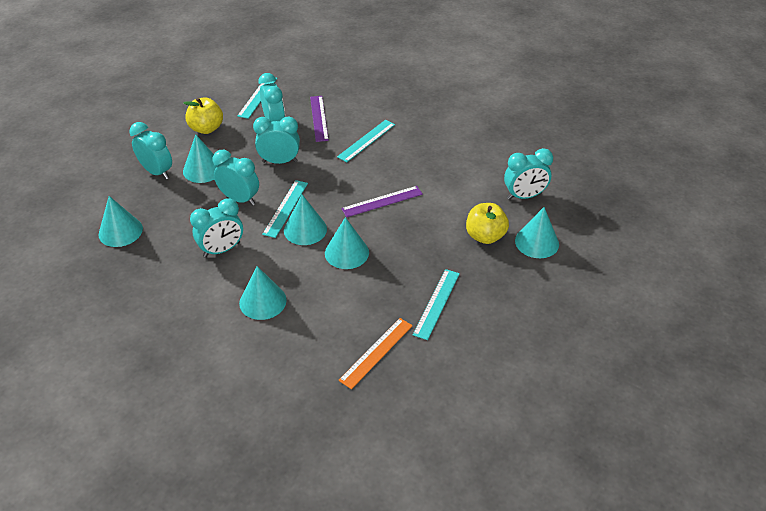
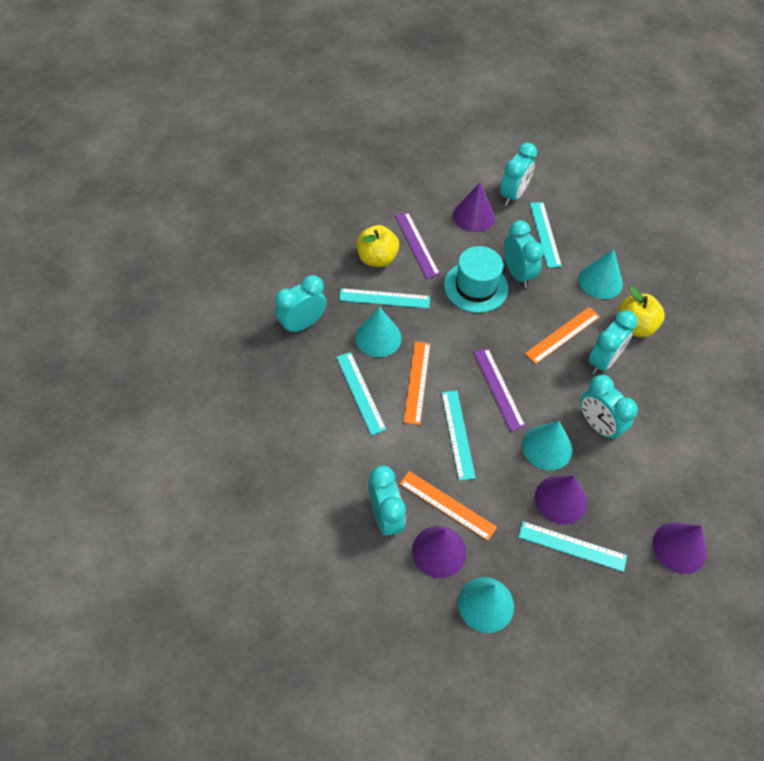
orange ruler: [338,318,413,389] = 1 -> [400,471,497,541] [404,341,430,425] [525,307,600,364] = 3
purple cone: none = 0 -> [412,526,466,578] [453,183,495,232] [535,475,587,524] [653,522,707,574] = 4
turquoise cone: [99,196,143,247] [183,134,218,183] [239,266,287,320] [284,194,327,245] [325,217,369,269] [515,207,559,258] = 6 -> [355,307,402,357] [458,577,514,633] [522,421,572,470] [578,249,623,299] = 4
turquoise hat: none = 0 -> [444,246,508,313] = 1
turquoise ruler: [237,77,277,119] [262,180,308,238] [337,120,395,162] [413,269,460,340] = 4 -> [336,352,386,435] [339,288,430,309] [441,391,476,481] [518,521,627,572] [530,202,562,268] = 5

